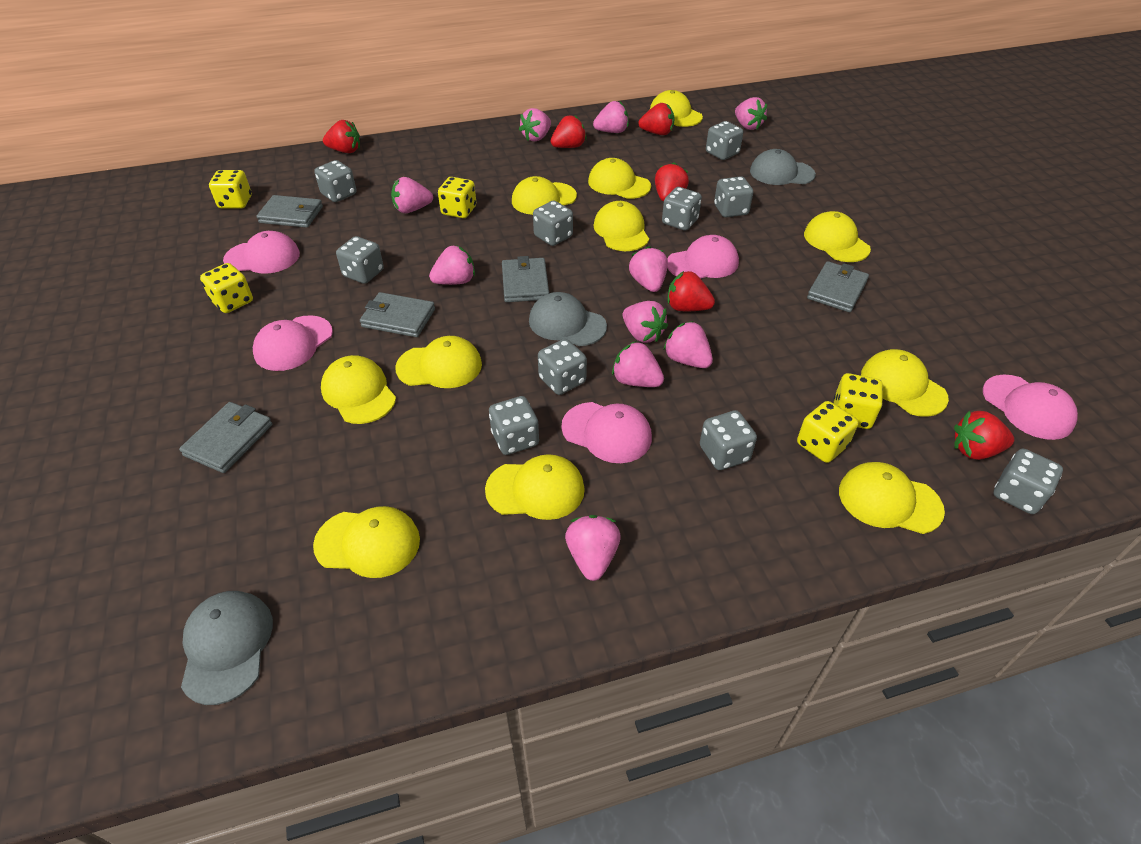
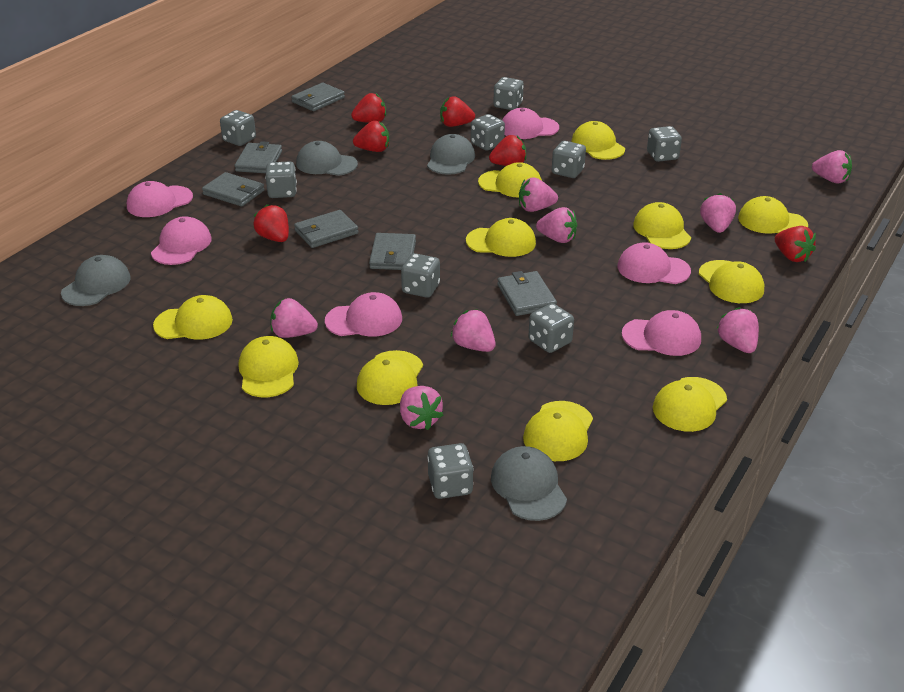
grey cap: [181,591,273,705] [529,292,607,346] [750,149,816,185] = 3 -> [61,255,131,306] [296,141,358,176] [427,134,475,175] [491,446,567,521] = 4
grey dice: [314,160,356,202] [336,236,384,284] [489,396,539,455] [533,201,573,246] [538,339,587,395] [662,187,702,231] [700,410,757,470] [706,121,743,160] [714,176,753,217] [993,449,1063,514] = 10 -> [220,110,256,146] [265,161,297,198] [401,253,440,298] [427,443,474,499] [471,114,505,151] [493,77,524,110] [529,303,574,353] [552,141,586,178] [647,126,682,162] = 9
grey wallet: [179,402,272,473] [256,195,323,228] [360,292,435,337] [502,256,549,302] [807,261,869,312] = 5 -> [202,172,265,207] [235,141,282,173] [291,83,345,111] [294,210,359,248] [369,233,416,270] [497,271,557,316] = 6
pink cap: [223,231,300,274] [253,315,333,371] [561,402,652,463] [667,235,739,279] [983,375,1078,440] = 5 -> [127,181,193,217] [151,216,212,265] [325,292,402,337] [502,108,559,139] [618,242,691,284] [622,310,701,356] = 6
pink strawberry: [391,177,433,213] [429,245,475,285] [519,108,551,141] [565,515,621,581] [593,101,629,133] [612,341,664,387] [623,301,668,343] [629,246,668,292] [663,321,713,368] [735,97,767,130] = 10 -> [270,298,318,338] [400,386,443,430] [451,309,496,352] [519,177,558,212] [536,207,577,243] [700,193,736,233] [716,307,759,353] [812,150,852,183] = 8
yellow dice: [200,263,253,313] [209,170,252,208] [438,177,476,218] [797,401,858,463] [834,373,883,429] = 5 -> none = 0

